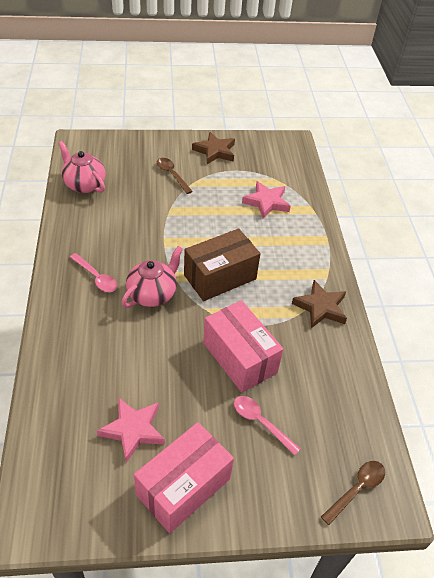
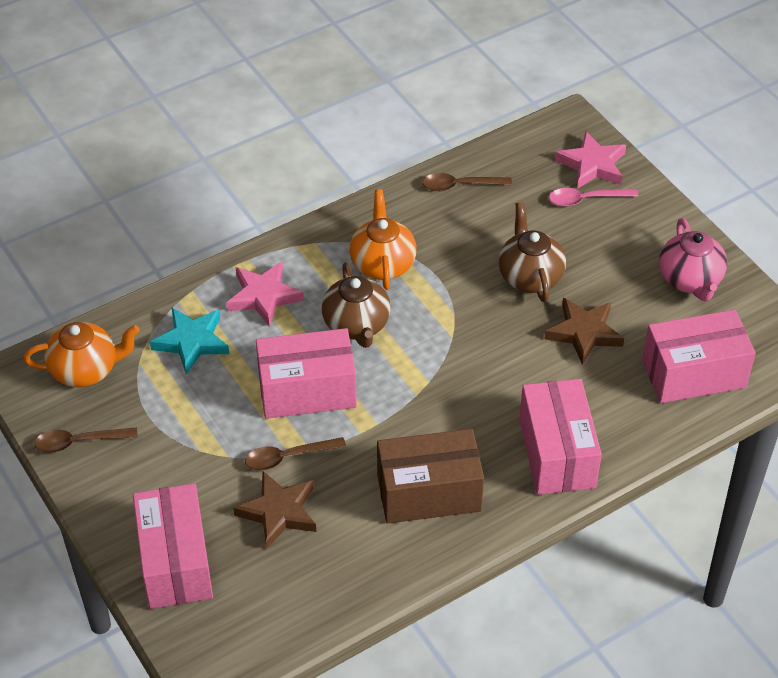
brown spoon: [157,158,193,194] [321,461,385,525] = 2 -> [34,428,138,453] [245,437,346,471] [422,173,512,191] = 3
brown teapot: none = 0 -> [322,262,391,348] [498,202,566,302] = 2
orange teapot: none = 0 -> [23,322,140,387] [350,189,417,290] = 2
pink box: [134,422,234,534] [203,300,283,393] = 2 -> [133,483,213,609] [256,328,357,419] [519,379,602,495] [642,310,756,403] = 4
pink spoon: [70,253,117,292] [234,396,301,456] = 2 -> [549,188,638,207] = 1
pink teapot: [58,141,106,193] [122,246,183,308] = 2 -> [659,218,727,301] = 1
turquoise star: none = 0 -> [150,308,229,374] = 1

